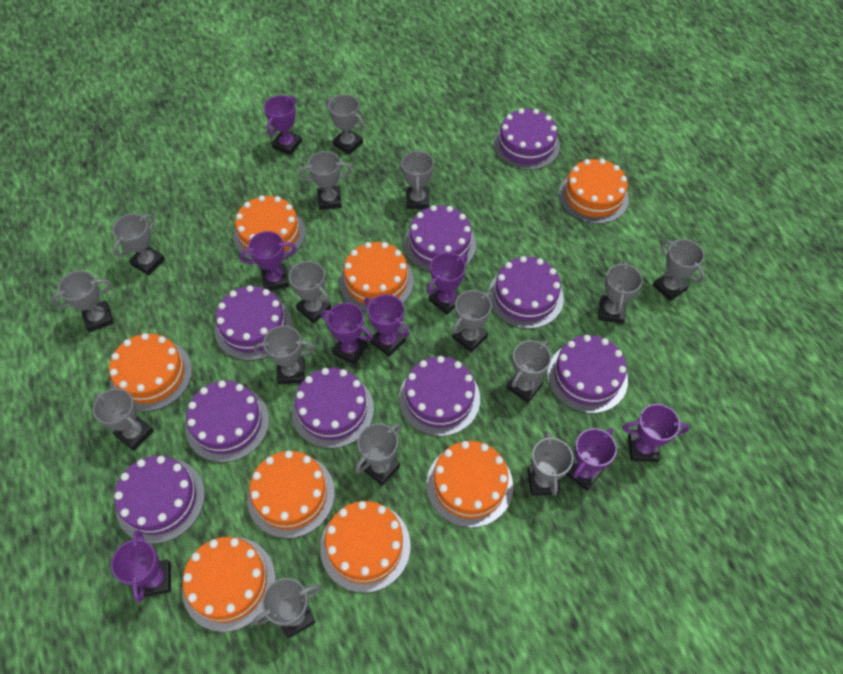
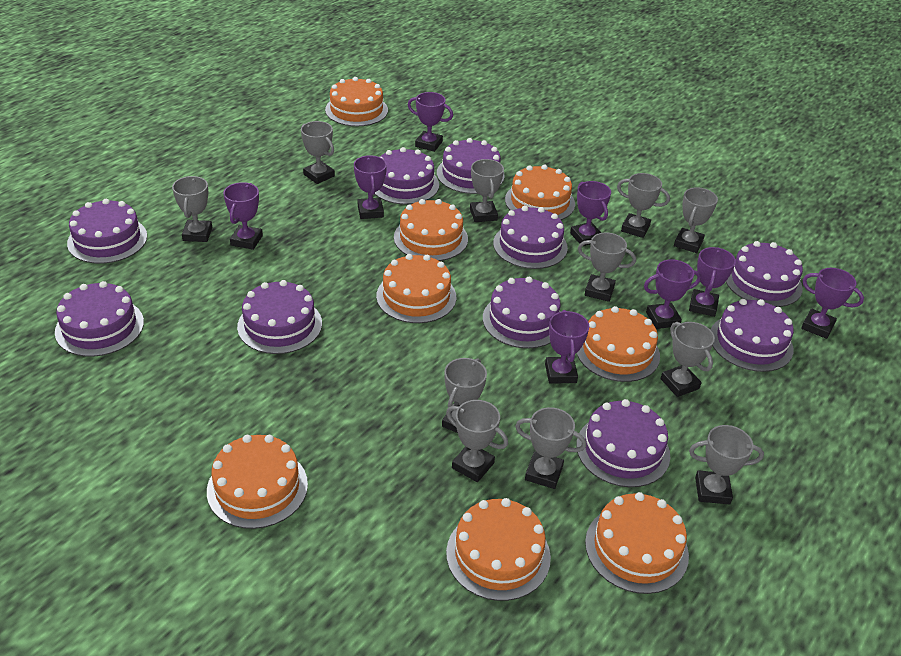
grey trophy: [51,271,114,332] [93,388,154,451] [113,214,165,275] [253,325,315,384] [253,578,321,638] [288,261,331,324] [299,151,352,210] [325,94,365,155] [355,423,401,486] [401,149,434,209] [452,290,493,353] [507,340,551,403] [528,431,573,496] [598,261,643,324] [653,239,705,301] = 15 -> [172,176,212,242] [301,121,335,184] [442,358,487,433] [446,400,508,482] [470,159,504,222] [515,407,586,489] [578,232,636,302] [617,173,670,238] [661,322,715,397] [674,187,718,253] [689,425,764,504] = 11
purple cake: [114,456,205,544] [185,380,269,463] [214,285,292,361] [292,368,374,449] [399,356,480,436] [404,205,476,272] [488,256,564,329] [494,108,560,170] [547,335,628,413] = 9 -> [55,281,144,357] [67,199,147,264] [237,280,322,354] [375,147,439,205] [437,138,505,194] [483,277,561,348] [493,206,568,269] [576,399,670,487] [711,299,794,372] [726,241,803,307] = 10

